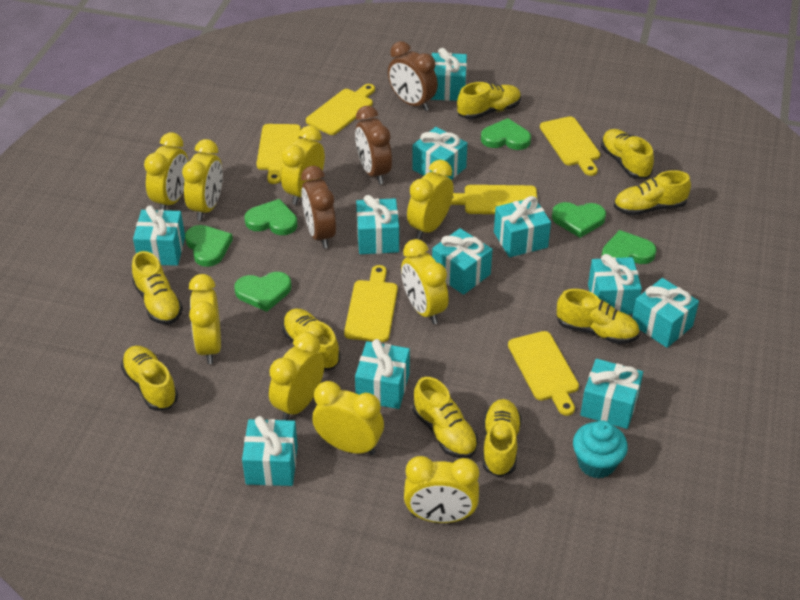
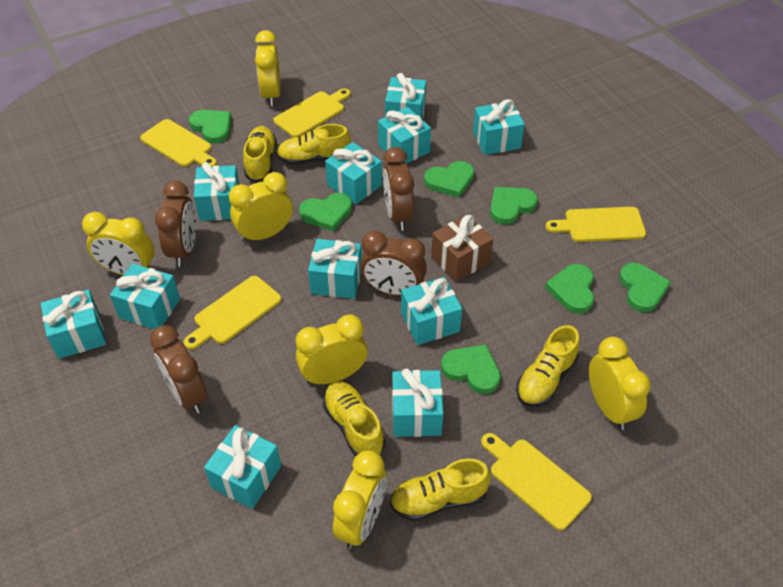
brown clock: [301,166,336,248] [355,106,392,184] [388,41,438,111] = 3 -> [150,325,207,414] [155,181,196,267] [360,231,427,296] [383,147,414,231] = 4
brown gift: none = 0 -> [431,214,493,282] = 1
green heart: [185,225,233,267] [234,272,291,312] [244,199,297,235] [481,118,531,150] [552,202,606,238] [601,230,656,264] = 6 -> [189,110,232,144] [299,193,352,232] [424,161,474,198] [441,345,501,394] [490,187,538,225] [545,264,594,314] [619,263,671,312] = 7
turquoise cupcake: [573,421,628,479] = 1 -> none = 0
yellow clock: [144,133,188,210] [182,139,223,221] [189,274,221,364] [269,332,324,420] [281,126,325,205] [312,381,384,455] [401,239,448,324] [404,456,479,523] [407,160,454,239] = 9 -> [82,212,154,275] [229,172,293,243] [255,30,281,106] [296,314,368,385] [333,450,387,549] [589,337,651,430] = 6
yellow cutting board: [256,124,301,184] [306,84,375,135] [344,265,398,342] [451,185,537,214] [508,331,579,416] [540,116,600,176] = 6 -> [140,119,217,167] [184,276,281,350] [273,88,351,137] [481,433,592,531] [546,207,646,242] = 5
yellow shoe: [121,346,178,411] [132,251,183,325] [282,309,340,370] [413,377,478,458] [457,82,521,120] [483,399,522,477] [556,289,640,344] [601,129,654,179] [614,170,691,216] = 9 -> [243,126,277,182] [277,124,351,165] [323,381,385,457] [390,458,491,521] [516,325,580,407] = 5

